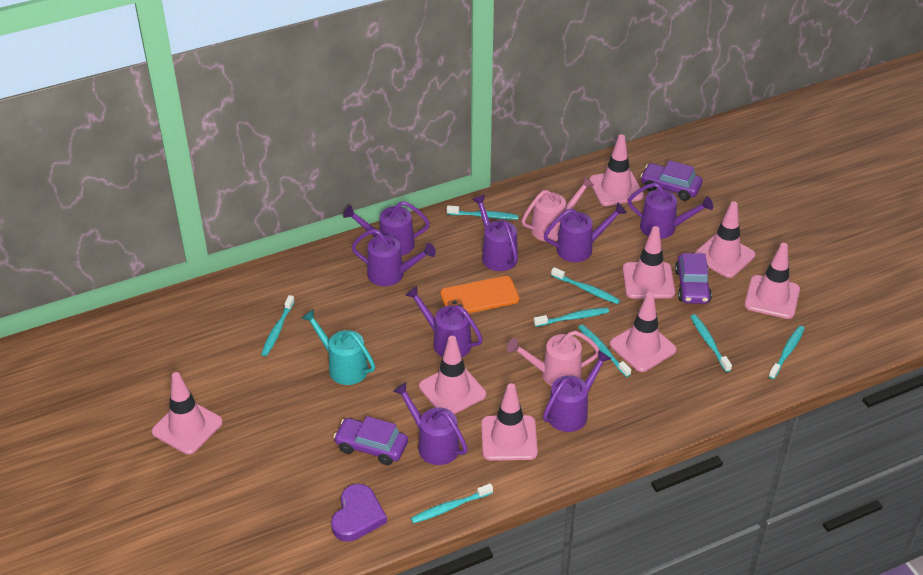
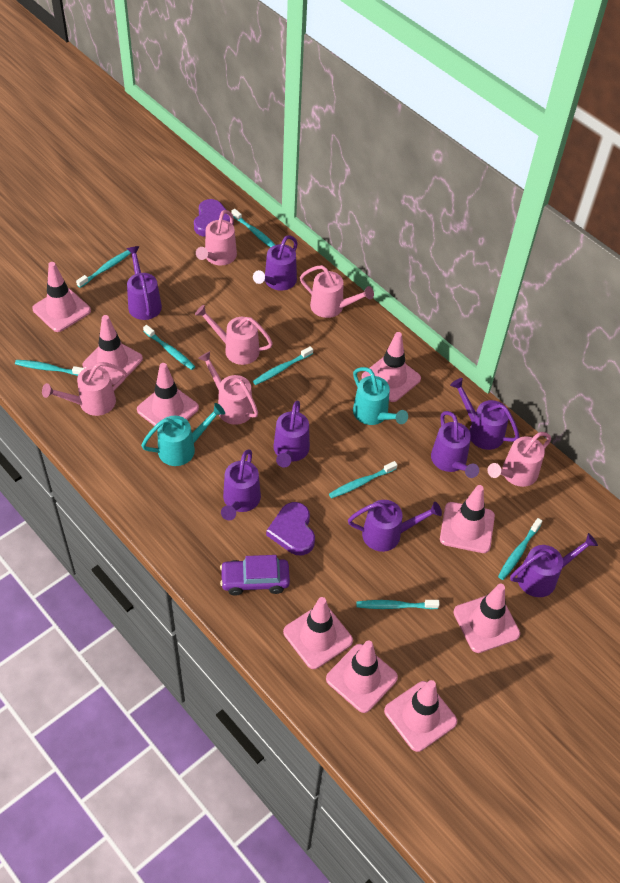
orange phone: [440,276,519,313] = 1 -> none = 0
pink traffic cone: [152,372,223,455] [419,336,486,414] [481,383,538,461] [589,134,644,206] [610,292,677,372] [623,226,675,299] [694,201,756,278] [745,243,800,319] = 8 -> [32,262,91,332] [82,315,143,386] [137,363,199,426] [283,597,353,669] [326,640,398,713] [361,332,421,402] [384,680,457,752] [440,485,495,553] [453,584,520,653] = 9
pink watering can: [507,331,600,386] [522,176,594,242] = 2 -> [42,362,127,416] [195,305,273,365] [196,210,237,266] [198,351,258,425] [300,265,374,318] [487,432,551,487] = 6
purple car: [334,416,408,465] [640,160,703,201] [675,253,712,304] = 3 -> [220,555,290,596] = 1
purple heart: [331,484,387,541] = 1 -> [194,199,234,237] [266,502,315,555] = 2
turquoise watering can: [302,309,375,385] = 1 -> [141,403,225,466] [353,367,408,425] = 2

